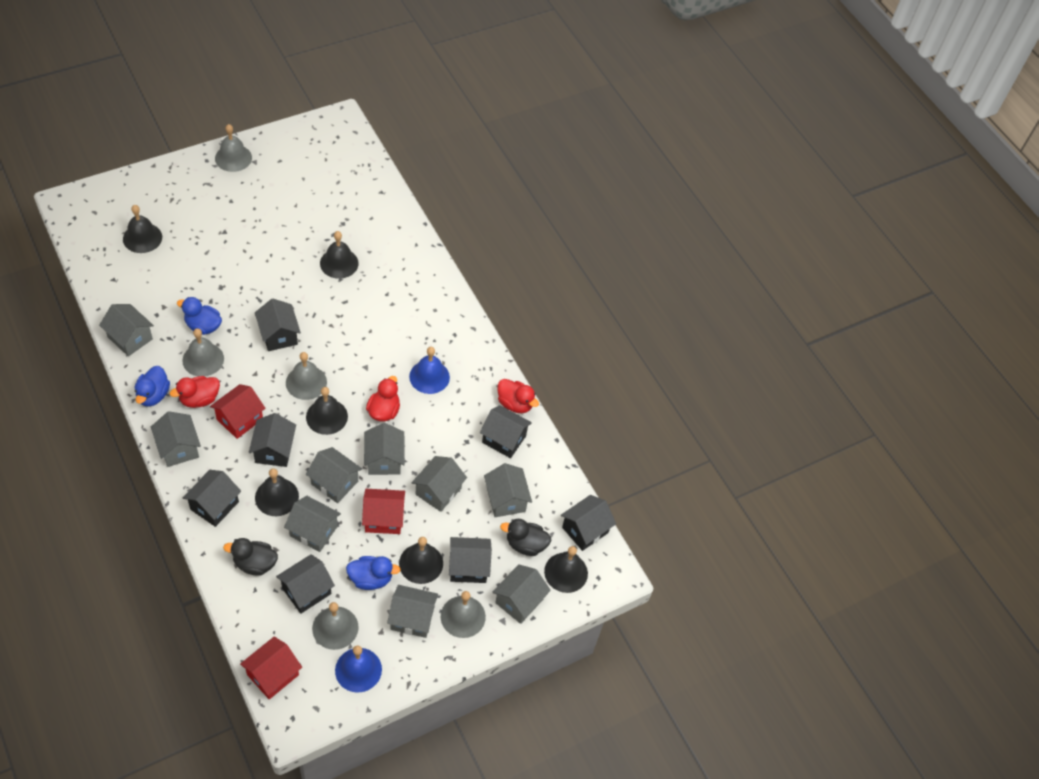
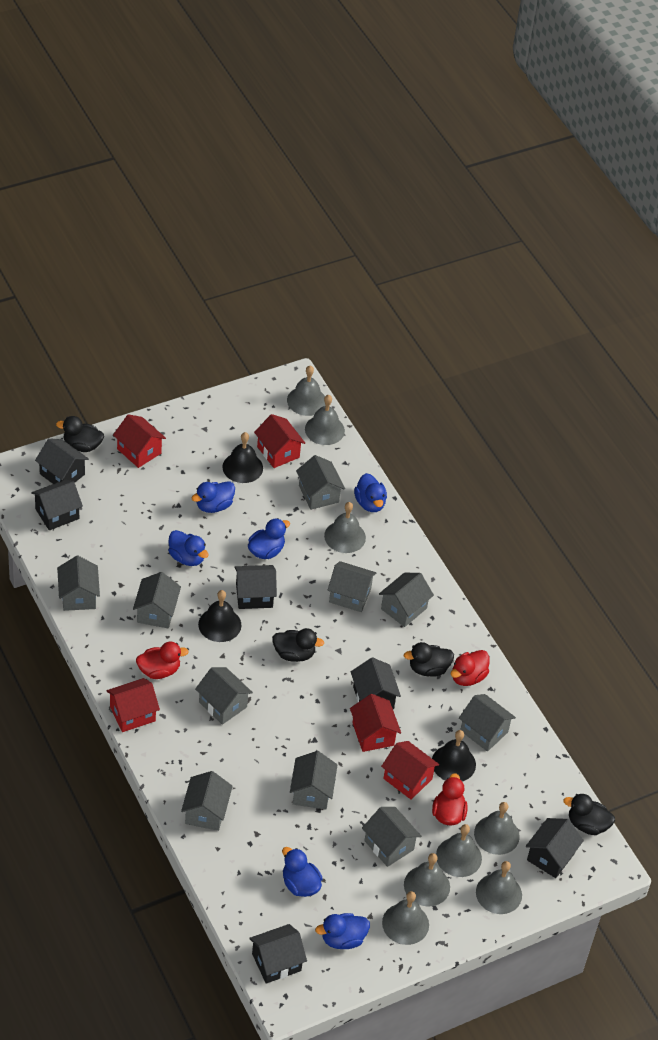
black bell: [123,205,162,253] [255,468,299,516] [306,387,348,435] [320,231,359,279] [399,537,443,584] [544,546,588,593] = 6 -> [198,590,241,642] [222,432,263,483] [432,730,476,781] = 3
black duck: [223,538,278,576] [500,519,552,556] = 2 -> [56,416,104,452] [272,628,324,662] [404,642,454,677] [563,794,615,835] = 4
black house: [183,470,241,527] [249,413,296,467] [255,298,301,351] [276,554,335,614] [449,537,492,583] [480,405,532,458] [561,495,616,551] = 7 -> [31,480,83,530] [35,438,89,484] [234,565,277,609] [249,924,307,984] [351,657,401,709] [526,818,584,878] = 6
blue bell: [335,645,382,693] [409,347,450,394] = 2 -> none = 0
blue duck: [135,366,170,407] [177,297,222,335] [346,556,401,590] = 3 -> [168,530,209,566] [192,481,235,513] [248,518,290,559] [282,847,323,897] [315,913,370,949] [354,473,387,512] = 6
grey bell: [182,328,224,376] [215,124,252,172] [286,352,327,400] [312,602,358,650] [441,591,486,638] = 5 -> [287,366,325,416] [305,395,345,445] [324,502,366,553] [382,891,429,945] [404,853,450,906] [436,824,482,877] [474,802,520,855] [476,861,522,914] = 8
grey house: [99,304,154,356] [151,411,201,467] [284,496,341,552] [306,447,362,503] [364,423,405,475] [387,585,438,638] [412,456,467,512] [484,463,532,517] [493,564,551,624] = 9 -> [57,556,100,611] [133,572,181,628] [181,771,233,831] [195,667,253,725] [290,751,338,810] [296,455,345,510] [327,561,376,612] [362,807,421,867] [379,573,434,627] [459,694,516,752] = 10
red house: [210,384,266,439] [240,636,302,700] [362,489,405,534] = 3 -> [106,678,160,732] [113,414,166,468] [254,414,305,468] [350,694,401,752] [381,741,439,800] = 5

